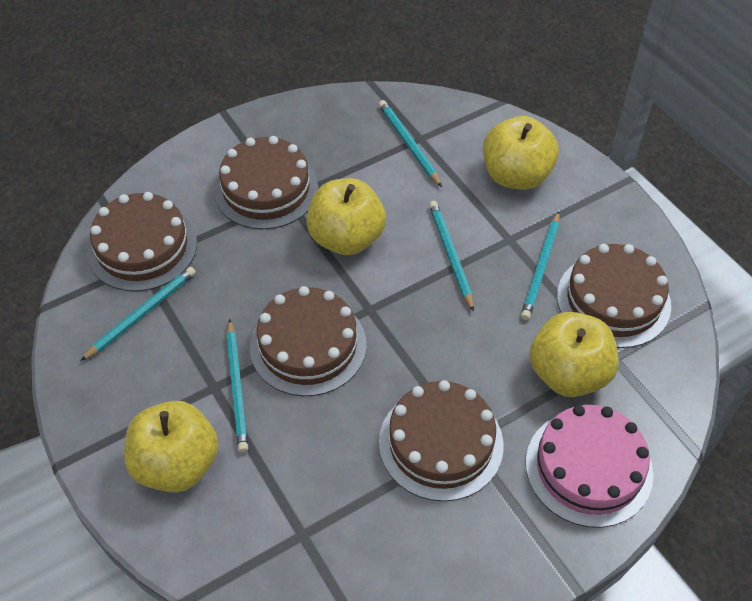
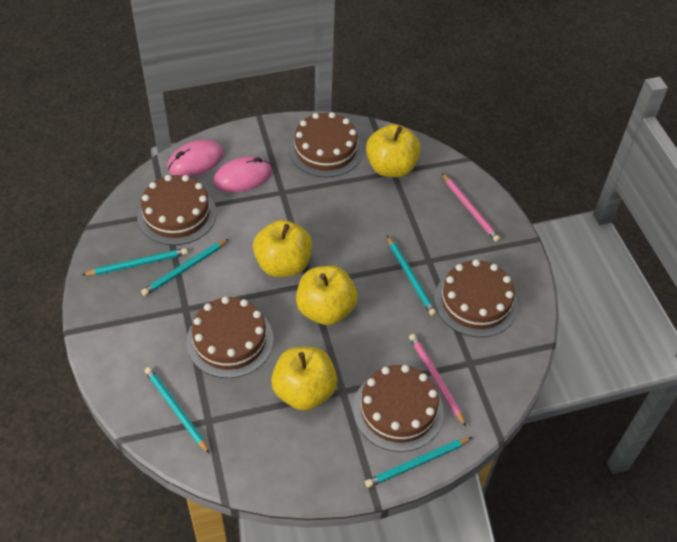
pink cake: [526,405,653,528] = 1 -> none = 0
pink mouse: none = 0 -> [167,140,224,177] [213,156,272,192] = 2
pink pencil: none = 0 -> [409,334,466,427] [442,173,500,242] = 2

